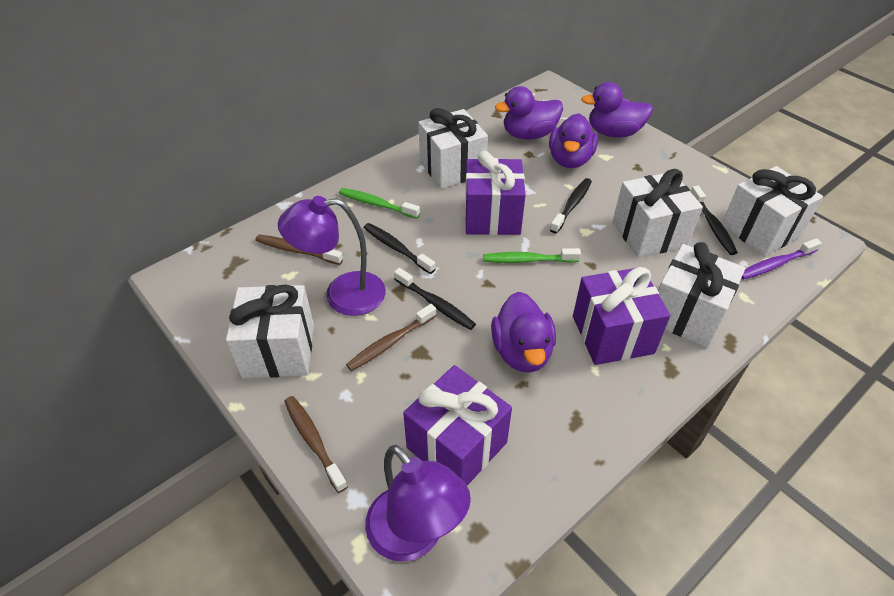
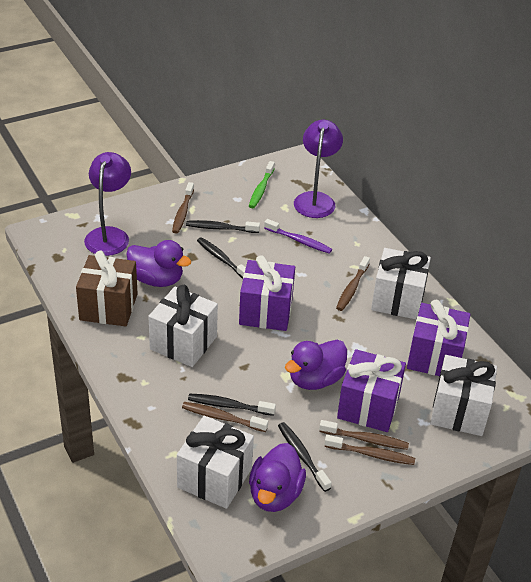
brown gift: none = 0 -> [76,250,138,326] = 1
brown toothbrush: [255,234,343,265] [284,396,348,493] [346,304,437,371] = 3 -> [172,182,194,234] [182,402,268,432] [319,420,409,450] [324,435,415,465] [336,256,370,311] = 5
green toothbrush: [339,188,420,219] [483,248,581,263] = 2 -> [249,161,275,208] = 1
purple duck: [491,292,556,373] [495,86,563,139] [549,113,598,168] [581,82,653,138] = 4 -> [126,240,191,287] [249,443,306,512] [285,340,347,390] = 3
white gift: [226,284,314,378] [418,108,488,189] [612,169,703,258] [658,242,745,348] [722,166,823,257] = 5 -> [148,285,218,367] [177,416,254,509] [371,248,431,319] [430,355,497,436] = 4

